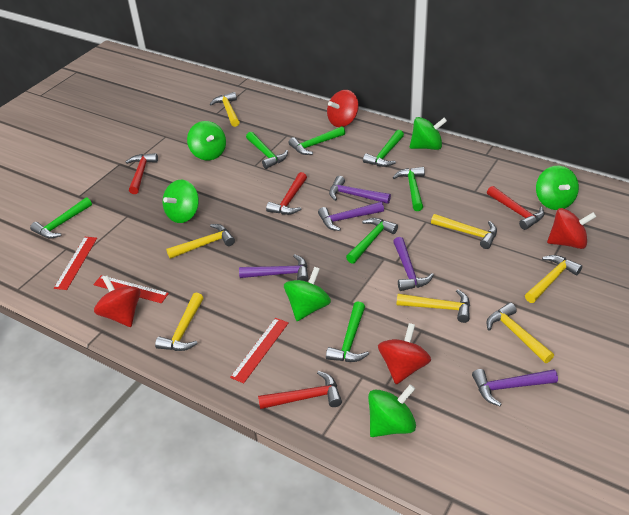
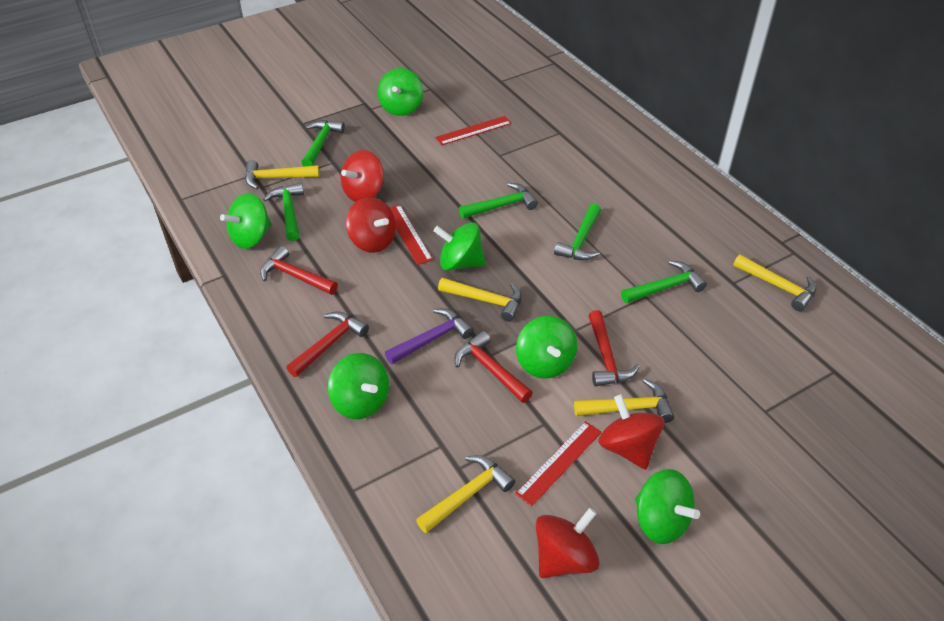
green hammer: [30,197,92,239] [246,132,288,169] [288,126,345,155] [326,301,369,362] [346,218,398,264] [363,130,404,167] [393,167,425,211] = 7 -> [263,183,304,241] [302,120,345,167] [459,183,538,219] [554,203,601,260] [621,261,707,303] = 5
purple hammer: [239,254,308,282] [318,202,384,231] [329,176,391,204] [393,237,434,291] [472,369,558,406] = 5 -> [385,309,474,364] = 1
yellow hammer: [155,293,204,351] [166,224,235,259] [210,92,240,127] [397,289,470,323] [431,214,497,249] [487,303,554,363] [525,255,582,303] = 7 -> [245,160,319,189] [416,455,515,533] [438,277,522,322] [574,379,674,423] [733,254,817,311] = 5

